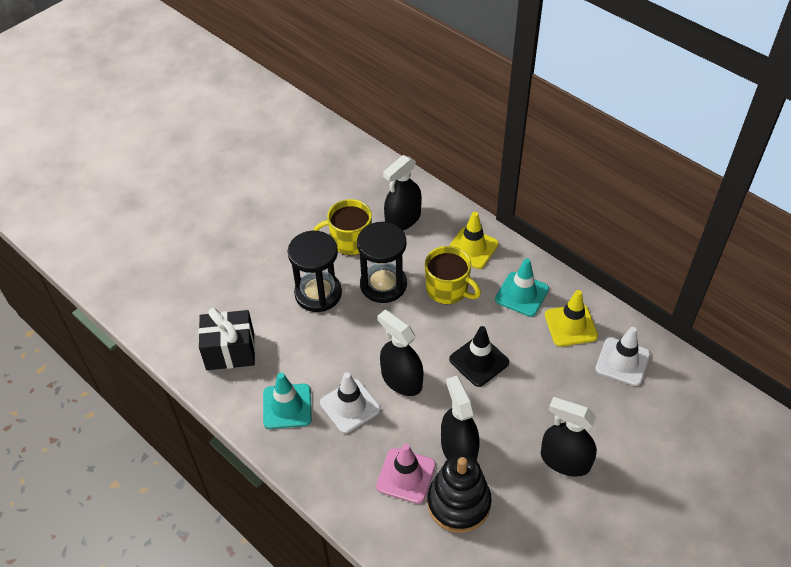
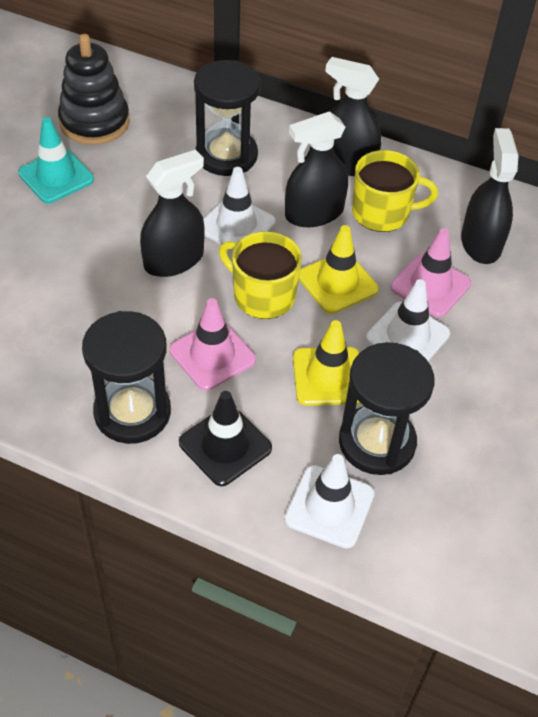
black gift: [198,308,255,370] = 1 -> none = 0
black hourglass: [288,231,342,312] [357,221,407,303] = 2 -> [82,311,171,444] [194,60,261,176] [339,342,435,475] = 3
pink traffic cone: [376,443,436,504] = 1 -> [169,298,256,391] [391,228,471,317] = 2
turquoise traffic cone: [263,373,312,429] [495,258,549,317] = 2 -> [18,117,94,203] = 1
white traffic cone: [320,372,381,433] [595,327,650,386] = 2 -> [203,167,276,251] [284,454,375,549] [366,279,450,361] = 3

